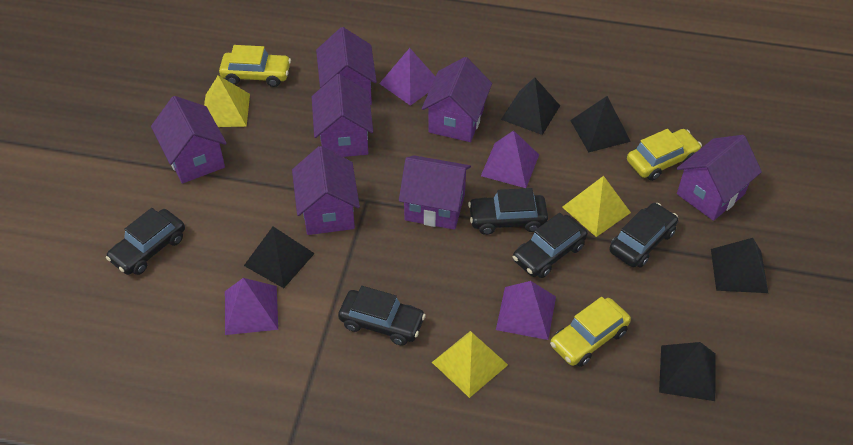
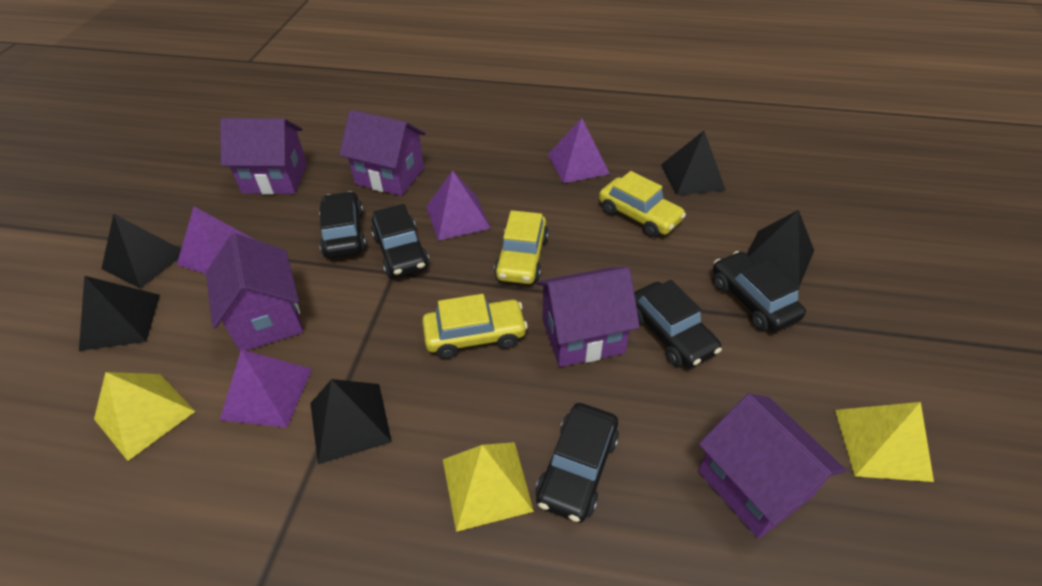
purple house: [151,96,227,184] [292,146,360,235] [312,74,373,157] [316,27,377,105] [399,155,471,230] [422,57,492,142] [677,135,762,221] = 7 -> [206,233,303,352] [220,118,307,195] [339,110,426,196] [536,267,640,367] [698,393,846,539] = 5

